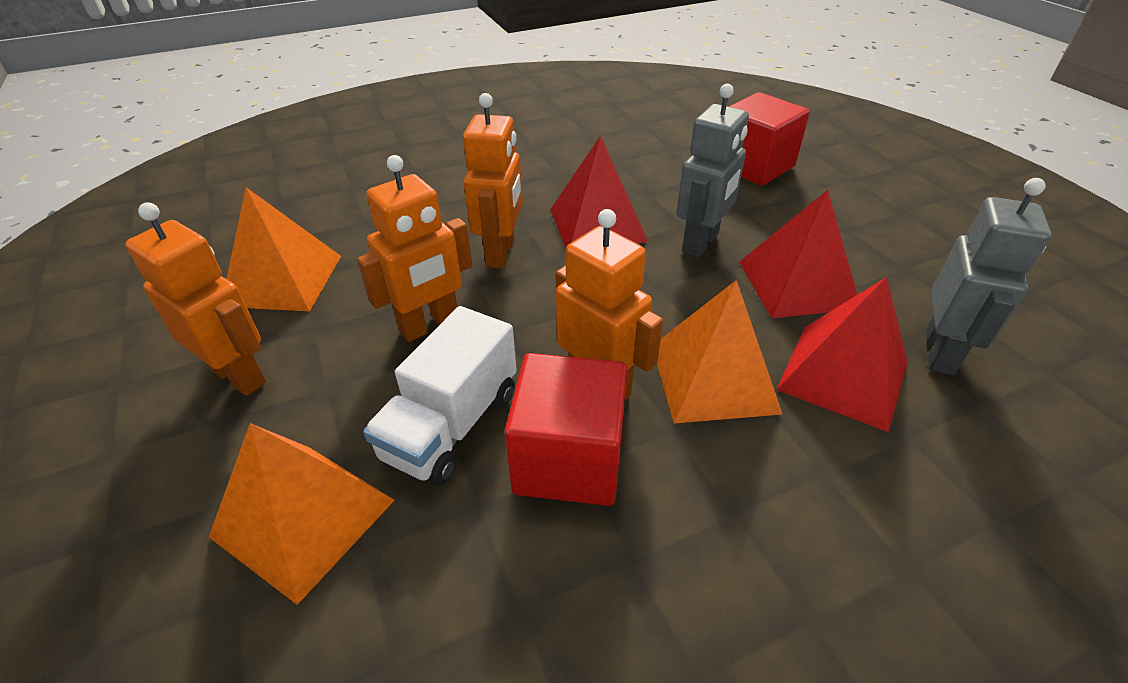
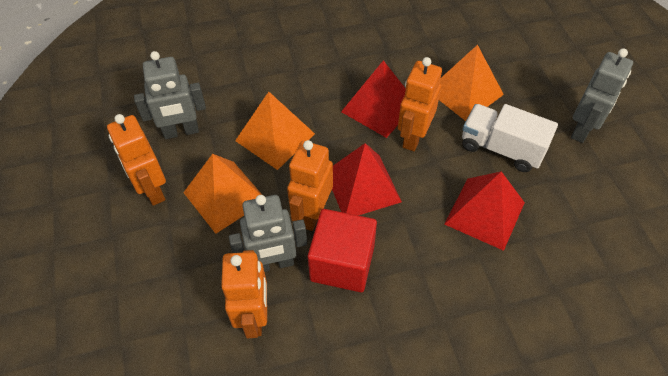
grey robot: [676,84,749,258] [926,178,1052,375] = 2 -> [134,51,206,139] [229,195,307,272] [571,48,633,143] = 3
red cube: [505,353,627,506] [729,92,810,186] = 2 -> [308,209,377,292] = 1

